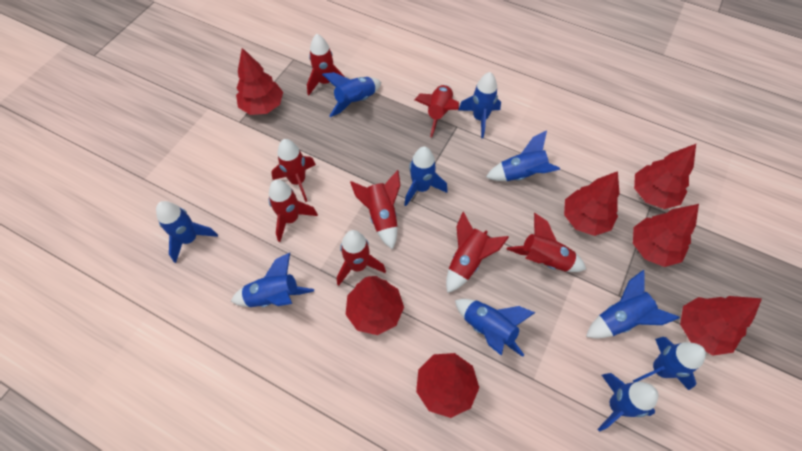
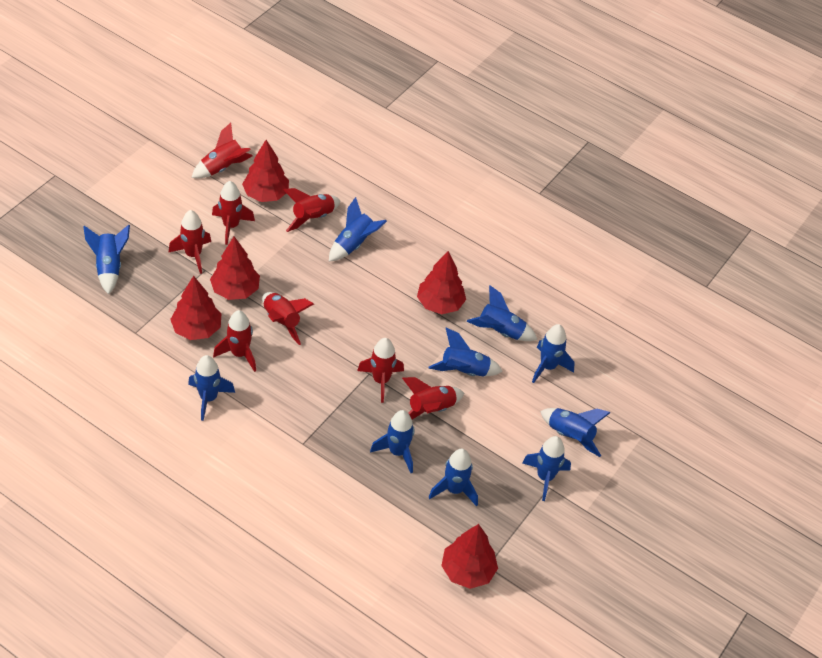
red tree: [236,48,283,115] [345,276,404,335] [416,353,479,418] [564,171,620,236] [633,204,699,267] [634,144,696,209] [680,296,762,355] = 7 -> [170,276,221,340] [210,237,260,300] [242,140,289,202] [417,251,466,314] [441,524,498,589] = 5

